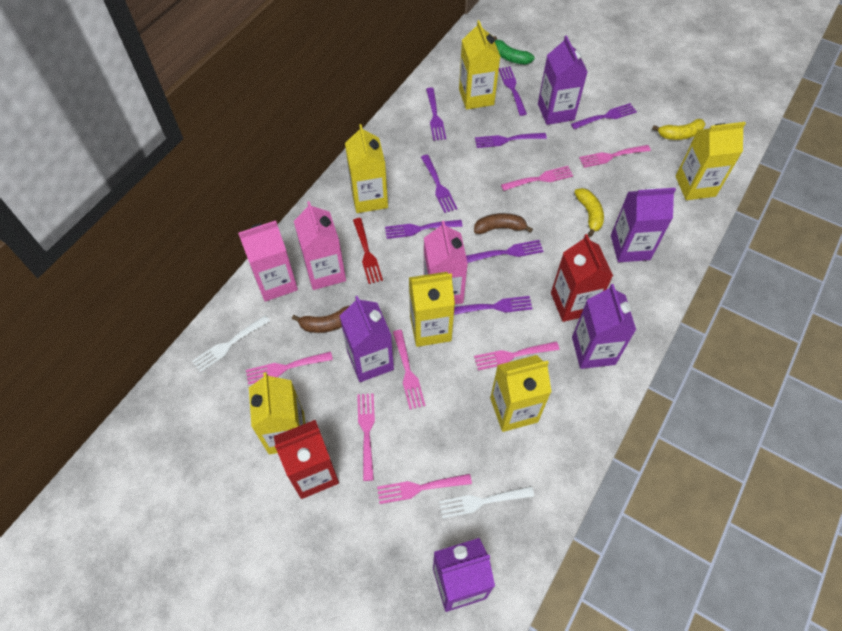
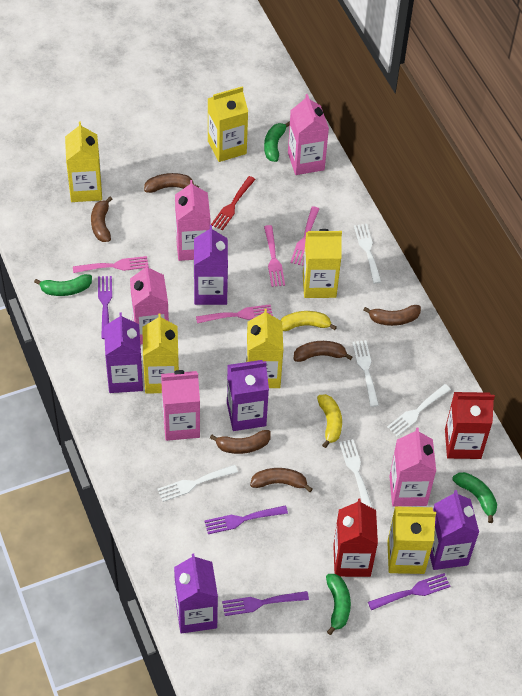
brown banana: [292,306,349,333] [474,213,533,234] = 2 -> [91,197,112,242] [144,173,199,193] [210,430,271,454] [250,468,312,492] [293,341,352,362] [363,305,421,326] = 6
green banana: [493,36,535,65] = 1 -> [34,274,92,296] [264,121,290,162] [326,574,351,635] [452,472,497,523] = 4
pink carton: [238,220,298,302] [294,201,346,290] [424,221,468,304] = 3 -> [130,264,169,345] [161,370,200,441] [175,180,210,261] [288,94,329,175] [389,428,436,506] = 5
pink fork: [246,352,333,385] [357,393,375,481] [377,474,472,504] [393,330,425,409] [474,341,559,370] [501,166,573,191] [579,145,651,168] = 7 -> [73,256,149,273] [196,304,273,323] [264,225,285,287] [291,206,319,266] = 4
purple fork: [385,220,463,239] [421,155,457,213] [426,88,446,141] [454,296,533,315] [466,240,544,263] [475,133,547,148] [499,67,527,116] [571,103,637,129] = 8 -> [98,276,112,339] [204,505,288,534] [222,591,309,616] [368,573,451,610] = 4
white fork: [192,315,270,373] [439,486,534,519] = 2 -> [157,465,238,502] [339,439,373,508] [352,340,379,407] [354,224,381,284] [387,384,451,437] = 5

